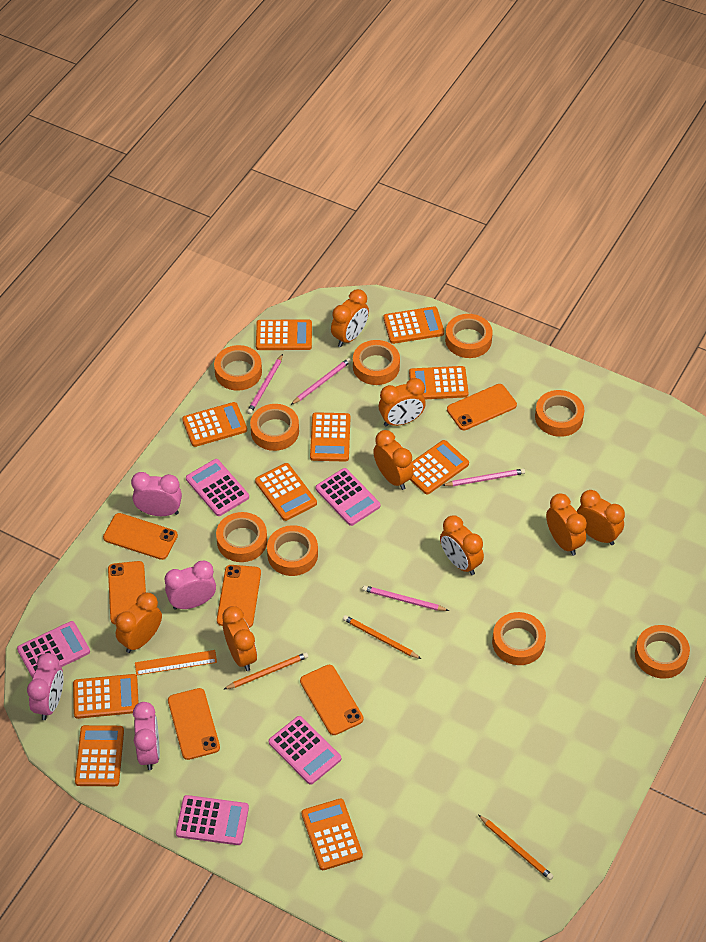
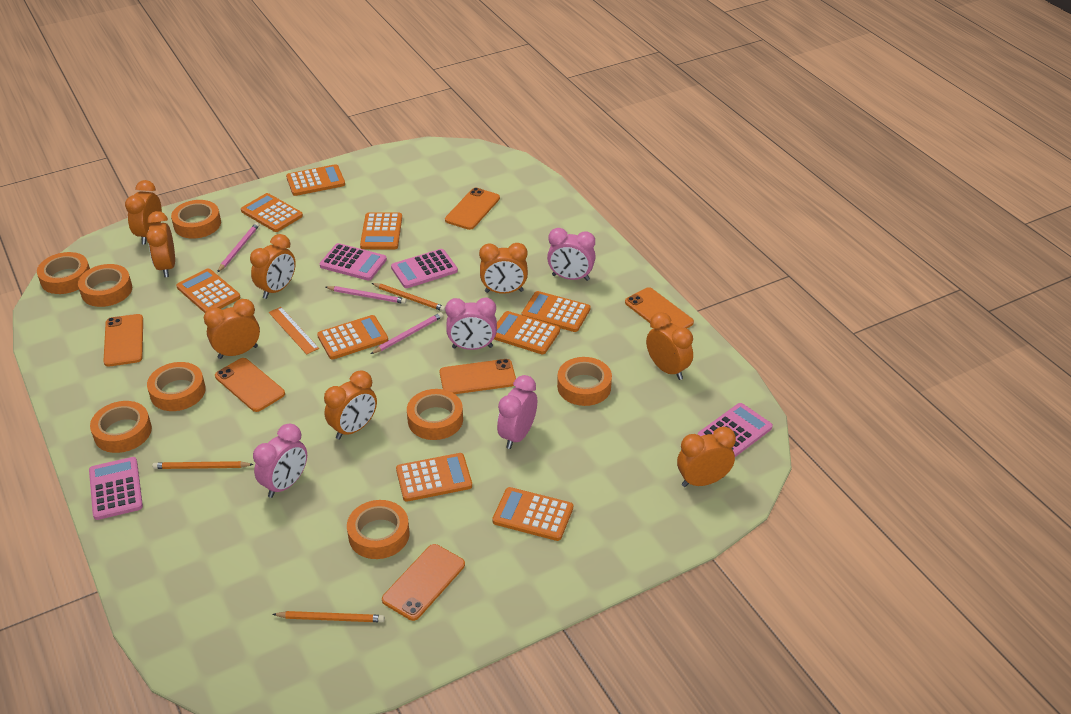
orange calculator: [73,674,139,719] [75,725,124,786] [182,402,247,447] [255,463,317,521] [256,320,312,350] [301,798,363,870] [310,412,350,462] [383,306,444,344] [409,366,469,399] [410,440,469,495] = 10 -> [176,269,241,313] [241,193,303,232] [286,164,345,196] [317,315,388,360] [360,212,402,249] [396,453,472,502] [492,487,573,541] [494,311,560,354] [521,291,591,332] = 9
orange tape: [214,345,262,391] [216,512,267,562] [250,404,299,451] [267,525,318,576] [353,340,400,385] [445,314,492,358] [492,612,546,665] [535,390,584,437] [635,625,690,679] = 9 -> [37,252,90,294] [78,264,132,307] [90,401,152,453] [147,362,206,411] [171,200,221,239] [347,500,410,559] [407,389,463,440] [557,357,612,406] = 8
pink calculator: [17,621,90,678] [176,795,249,845] [186,459,249,516] [268,716,341,785] [316,468,380,526] = 5 -> [89,457,143,520] [319,243,387,281] [391,249,458,288] [698,403,773,457] = 4
pink pencil: [247,354,283,414] [291,358,351,405] [362,585,449,611] [442,468,525,486] = 4 -> [217,223,259,272] [326,286,407,304] [371,312,443,354] = 3

